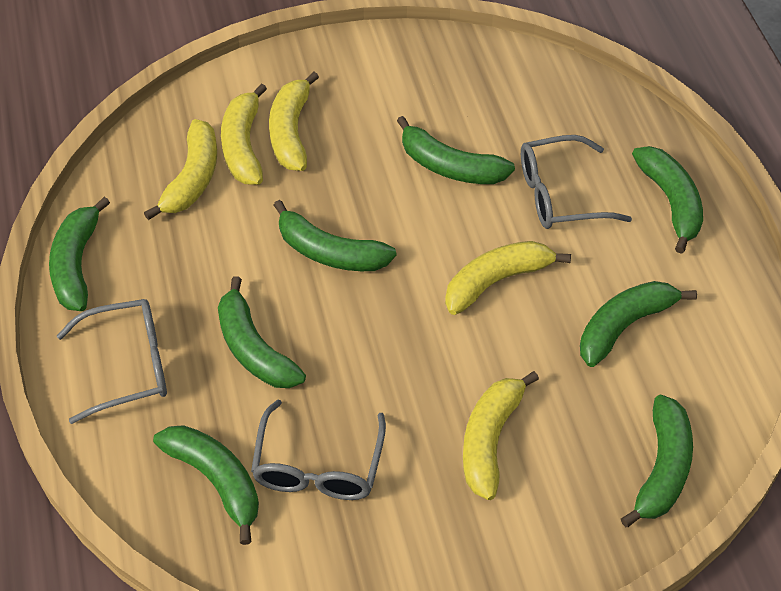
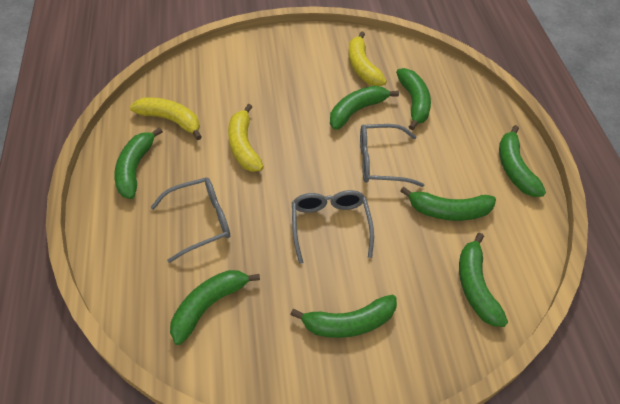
yellow banana: [144,119,217,220] [221,84,267,185] [269,72,319,171] [445,241,571,315] [463,371,539,500] = 5 -> [130,97,202,140] [228,104,264,172] [348,31,387,86] = 3

